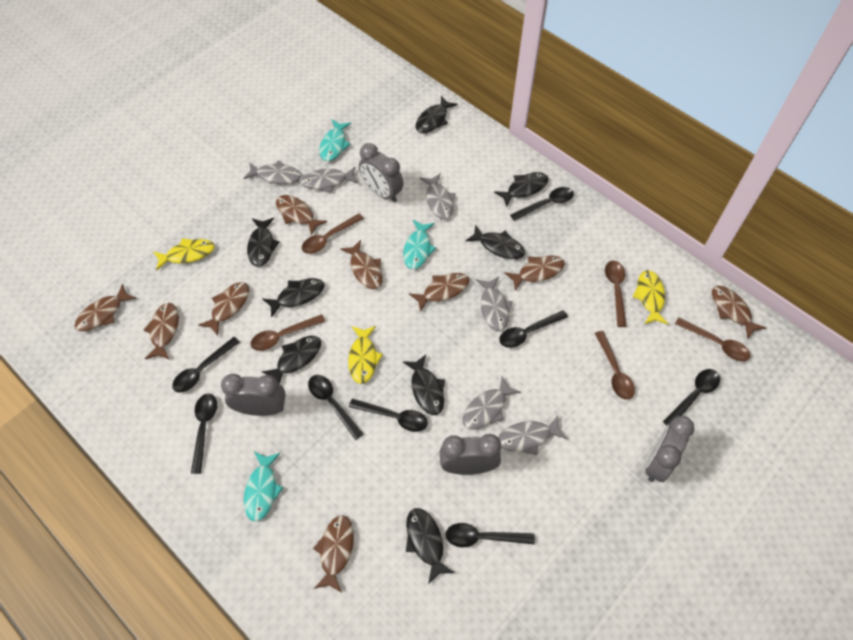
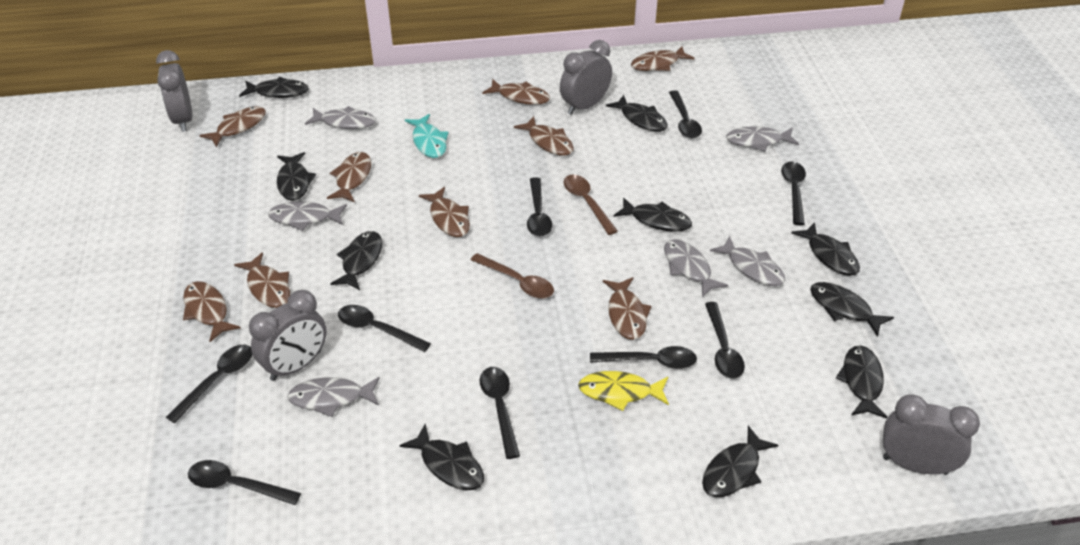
black fish: [247,218,279,267] [262,278,324,318] [262,336,321,384] [403,355,445,415] [406,508,455,584] [415,96,458,133] [466,224,525,259] [494,172,549,207] = 8 -> [239,77,309,98] [277,152,316,201] [330,231,383,290] [399,424,484,490] [606,95,667,132] [614,197,692,232] [702,426,778,497] [791,222,860,276] [810,282,894,337] [836,345,888,418] = 10
black spoon: [172,337,240,393] [191,393,217,474] [308,375,363,440] [349,398,428,432] [445,523,535,547] [499,310,568,348] [510,187,574,221] [663,369,720,425] = 8 -> [166,345,252,423] [188,460,301,505] [338,305,431,352] [480,367,520,459] [527,177,552,237] [590,346,697,369] [669,90,702,139] [705,302,745,379] [781,161,806,225] = 9
brown spoon: [250,314,326,351] [302,213,364,254] [595,331,635,400] [605,261,627,327] [675,318,751,361] = 5 -> [471,253,554,298] [564,175,618,235] = 2
turquoise fish: [244,452,283,522] [319,119,351,161] [403,220,436,269] = 3 -> [405,114,449,158] = 1
yellow fish: [153,238,215,270] [348,326,383,384] [632,270,669,324] = 3 -> [578,371,669,411] = 1

